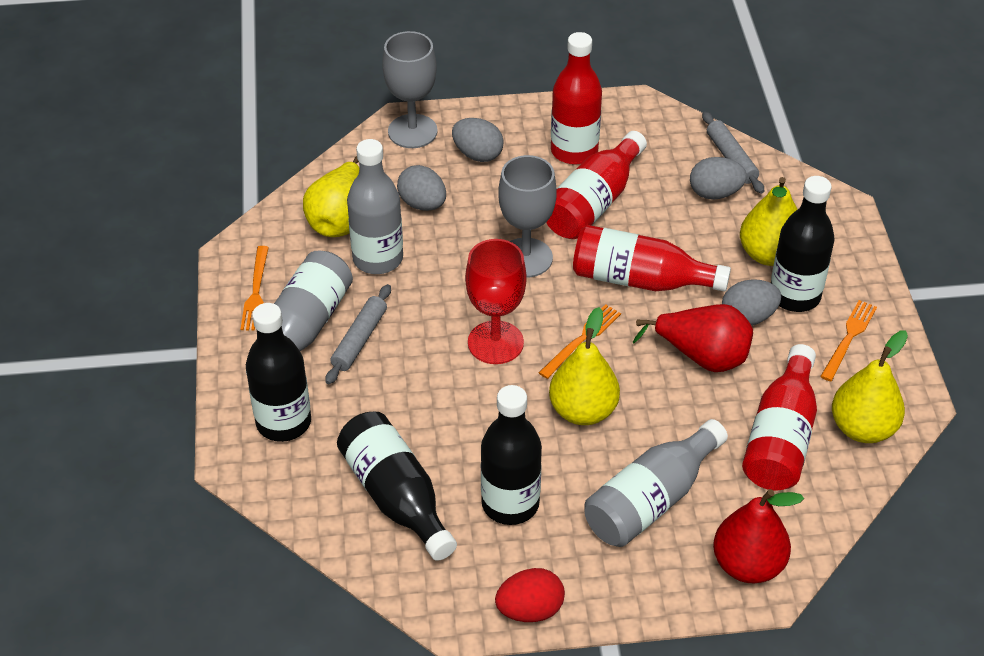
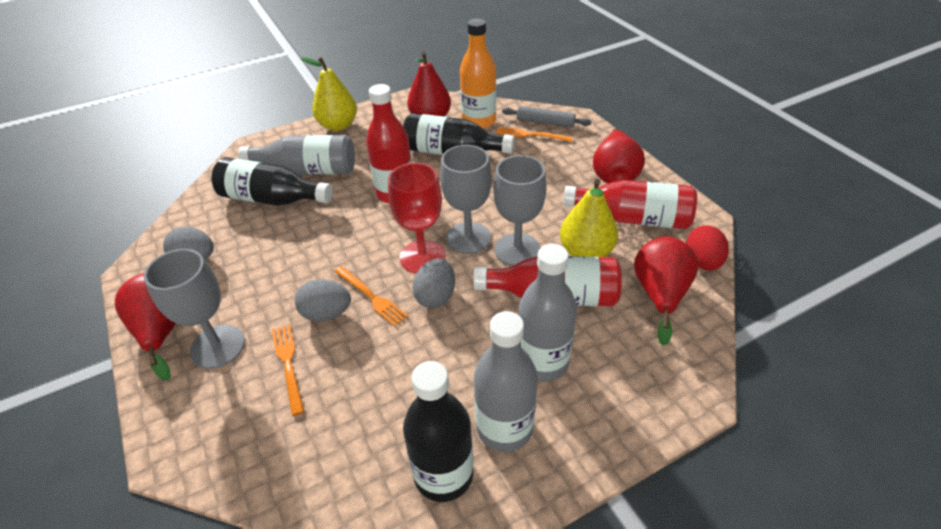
black bottle: [246,303,311,442] [337,412,457,561] [481,385,542,525] [771,176,835,312] = 4 -> [211,157,333,206] [403,113,515,155] [403,361,473,502] = 3
grey egg: [397,165,446,211] [452,118,504,162] [690,157,747,200] [722,279,781,326] = 4 -> [163,227,214,260] [295,279,351,321] [412,258,455,308] = 3
grey goblet: [383,31,438,148] [498,155,557,277] = 2 -> [144,249,245,369] [440,145,492,254] [493,155,547,266] = 3
grey rolling pin: [325,284,391,384] [702,112,764,194] = 2 -> [502,106,591,127] = 1
orange bottle: none = 0 -> [460,19,496,129] = 1
red bottle: [546,131,647,239] [551,32,602,165] [573,225,731,292] [742,344,817,490] = 4 -> [366,84,412,203] [474,256,622,306] [563,180,697,229] = 3
red pear: [632,304,753,372] [713,489,804,583] = 2 -> [115,273,176,381] [407,51,451,117] [593,128,645,183] [634,236,698,346] = 4
yellow pear: [303,156,359,237] [549,307,620,425] [740,177,798,266] [832,330,908,443] = 4 -> [300,57,357,131] [560,178,618,257] = 2

